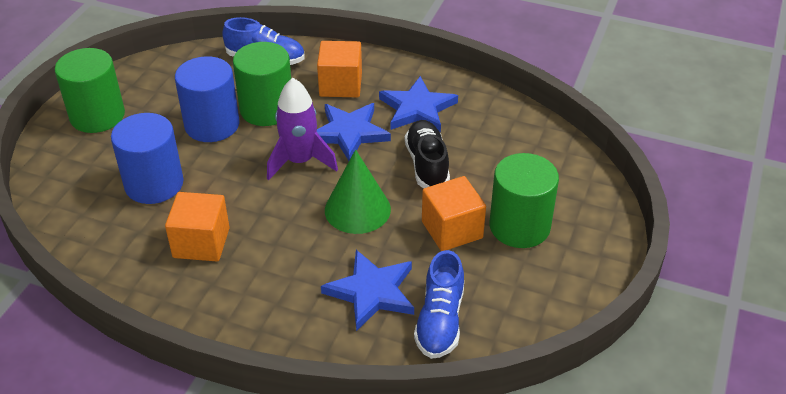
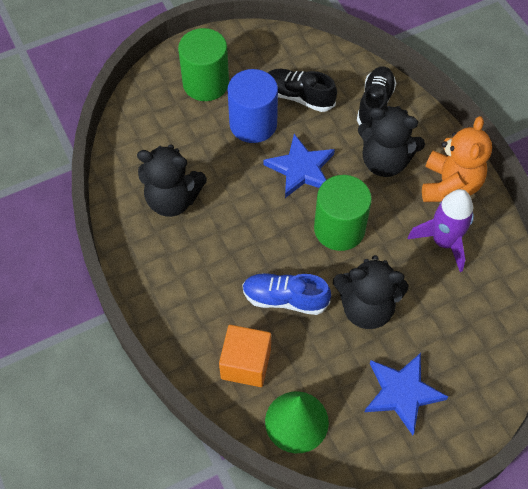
black shoe: [405,120,450,188] = 1 -> [268,69,337,112] [357,66,396,125] = 2
black teddy bear: none = 0 -> [137,144,207,217] [333,255,409,329] [358,106,425,177] = 3
blue cylinder: [111,113,184,204] [175,56,240,142] = 2 -> [227,69,278,143] = 1
blue shoe: [222,17,305,65] [414,250,464,359] = 2 -> [242,273,331,315] = 1
blue star: [317,103,391,161] [321,250,414,331] [379,76,458,132] = 3 -> [263,134,335,198] [365,353,448,435] = 2
green cylinder: [55,48,125,133] [233,42,291,126] [489,153,559,248] = 3 -> [178,28,229,101] [314,175,372,251] = 2
orange cube: [165,192,230,262] [317,41,362,97] [422,176,486,251] = 3 -> [219,325,271,387] = 1
orange teddy bear: none = 0 -> [422,116,492,202] = 1

